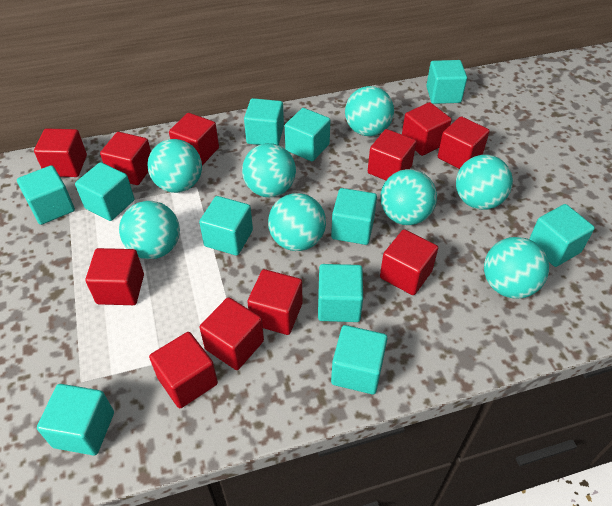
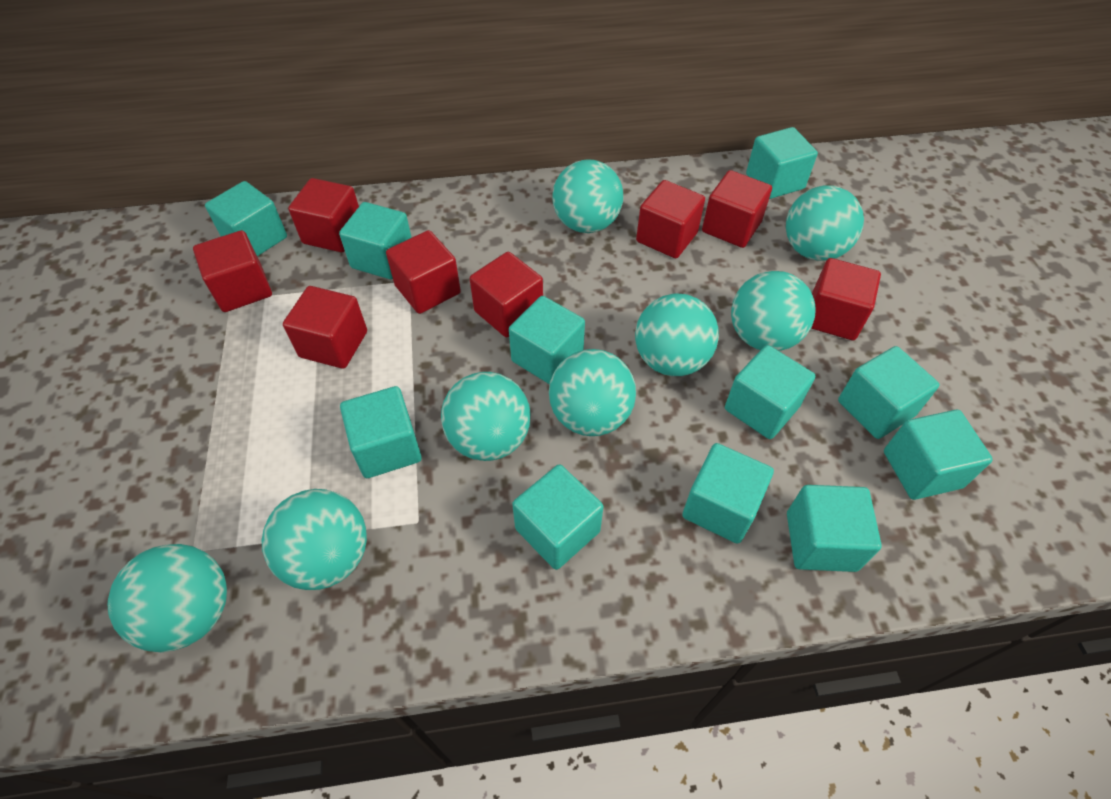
red cube: [34,128,87,177] [85,248,144,305] [100,132,151,185] [149,332,218,408] [169,113,219,165] [199,297,264,370] [247,269,302,335] [368,129,416,180] [380,229,438,295] [402,102,452,156] [438,117,490,169] = 11 -> [193,230,272,312] [283,286,367,369] [288,178,359,252] [386,230,461,314] [470,252,543,337] [636,180,705,258] [702,170,772,248] [811,258,881,340] = 8

